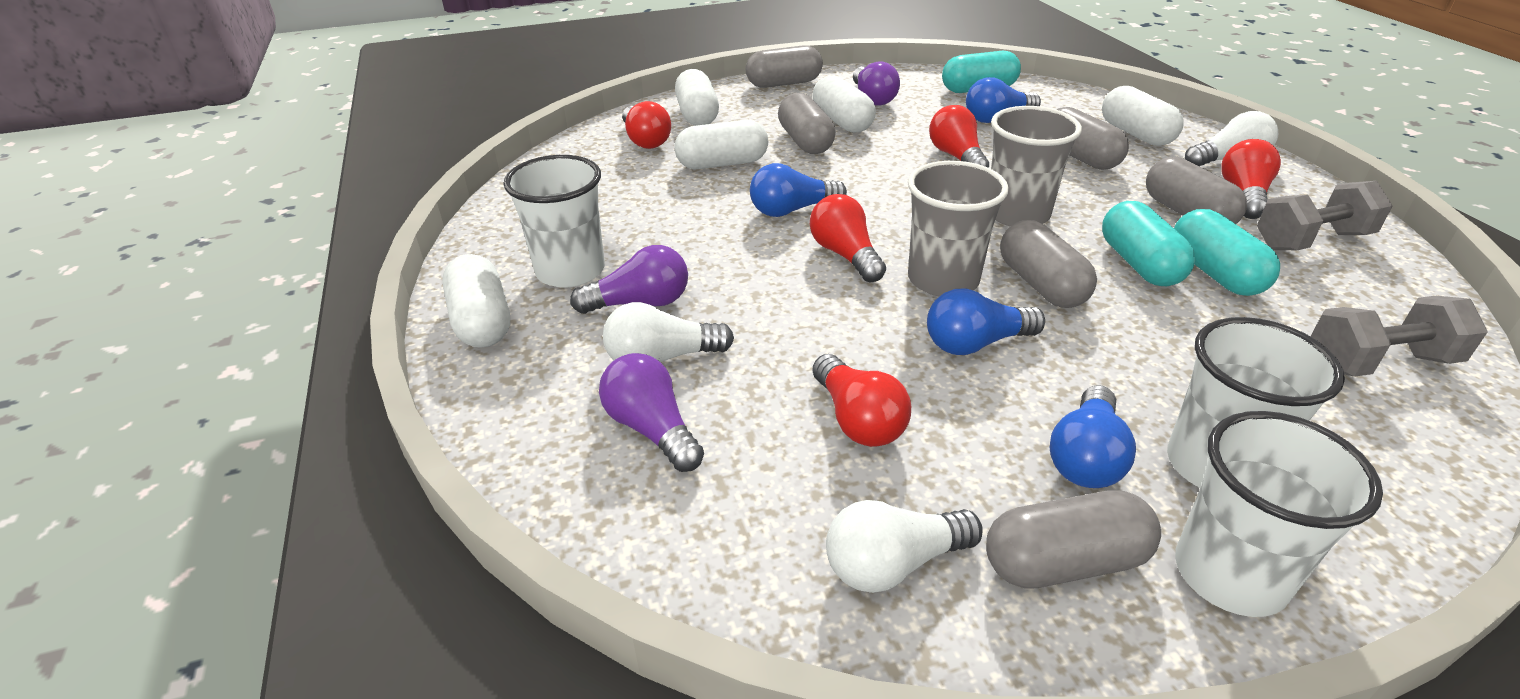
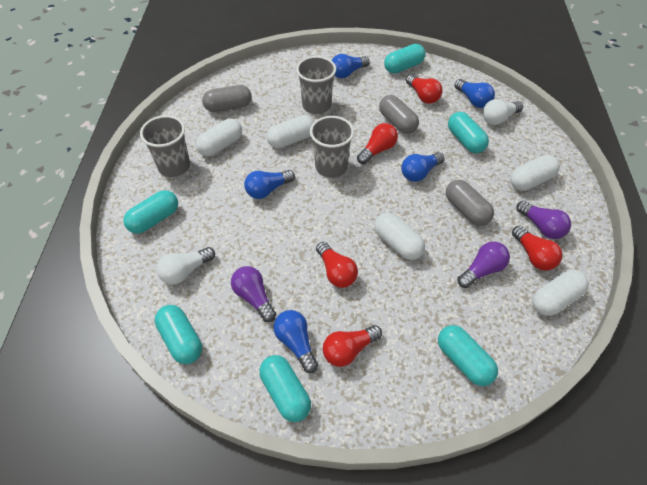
blue light bulb: [750,163,847,217] [927,289,1045,355] [966,77,1041,123] [1049,385,1136,488] = 4 -> [244,170,295,199] [273,310,318,373] [332,54,370,78] [401,152,445,182] [454,79,495,108] = 5
grey capsule: [746,45,823,88] [778,93,836,154] [986,490,1161,589] [1000,220,1097,308] [1056,107,1129,170] [1146,157,1247,224] = 6 -> [202,85,252,112] [379,95,419,134] [446,180,494,226] = 3
grey cup: [908,161,1009,297] [991,106,1082,226] = 2 -> [140,115,190,177] [296,56,336,114] [310,116,354,178] = 3
grey dumbbell: [1257,181,1393,250] [1310,296,1487,377] = 2 -> none = 0
turquoise capsule: [942,51,1021,93] [1102,201,1195,286] [1174,209,1280,296] = 3 -> [123,190,178,234] [155,305,202,364] [259,355,311,422] [384,44,425,74] [438,325,498,386] [448,112,489,153] = 6
white cup: [503,155,605,288] [1167,317,1345,488] [1175,411,1383,617] = 3 -> none = 0
white light bulb: [603,302,734,362] [826,500,983,593] [1185,111,1278,166] = 3 -> [157,247,215,285] [482,99,523,125] = 2

